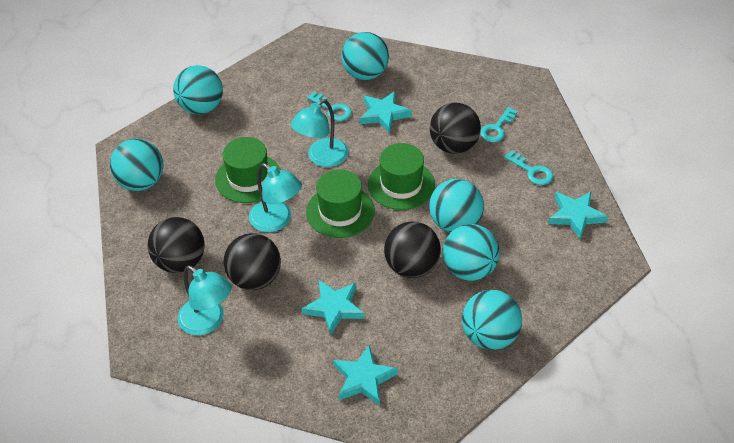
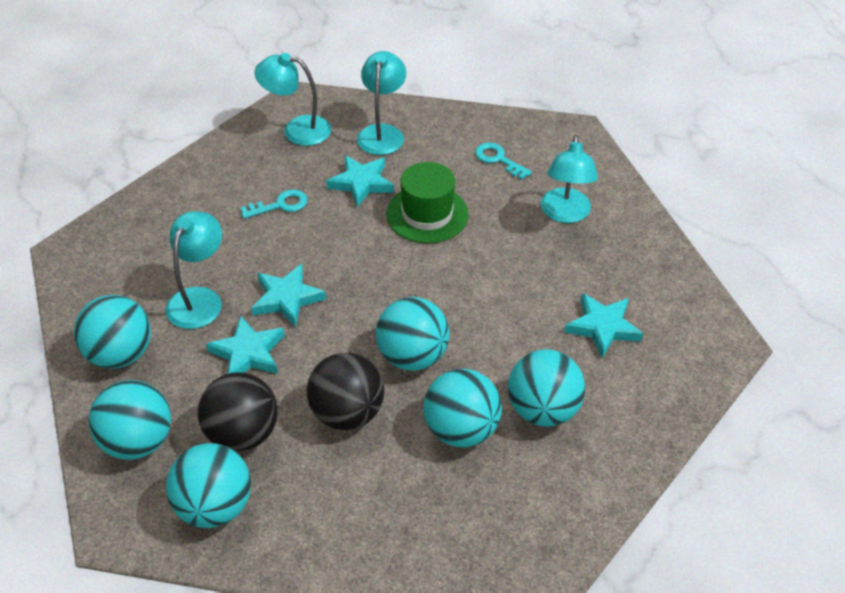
black ball: [148,217,205,273] [223,233,281,290] [384,221,441,278] [430,103,481,154] = 4 -> [198,372,278,451] [307,353,384,430] = 2
green hat: [215,137,281,203] [306,170,375,238] [368,143,435,210] = 3 -> [386,162,469,243] = 1
turquoise key: [307,91,352,121] [480,107,518,142] [504,151,553,185] = 3 -> [240,189,308,219] [475,143,532,180] = 2
turquoise lamp: [178,266,232,335] [249,163,302,232] [291,99,348,167] = 3 -> [165,211,222,329] [254,53,331,146] [357,51,406,155] [541,135,598,223] = 4

